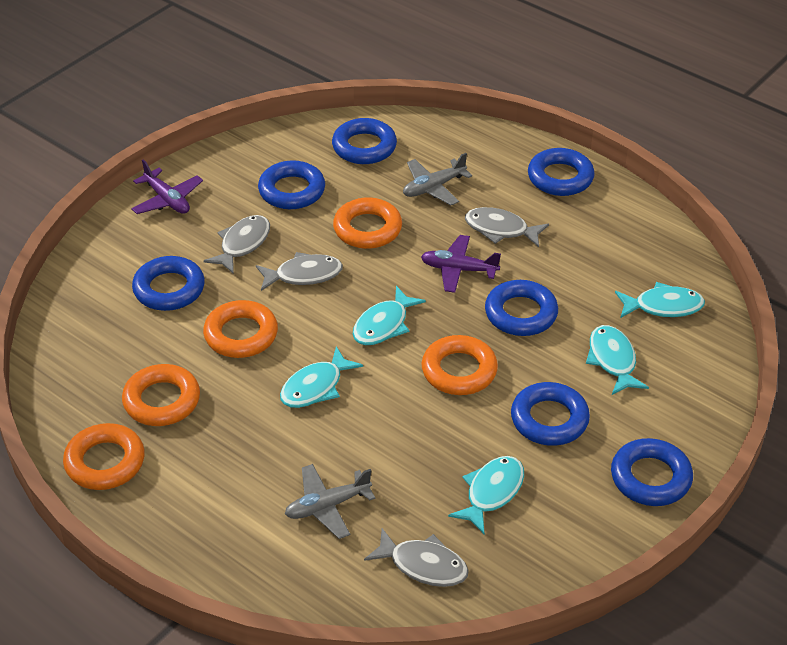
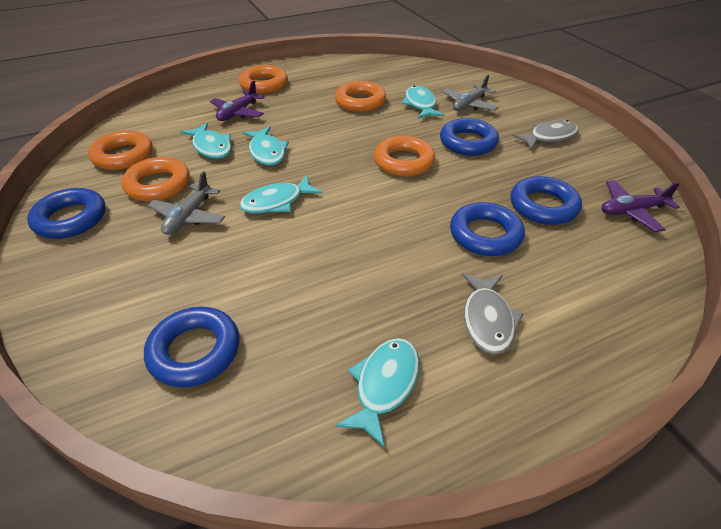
blue ring: [132,256,205,311] [258,160,325,209] [332,118,397,164] [485,280,558,336] [511,382,590,446] [528,148,595,196] [611,438,693,506] = 7 -> [27,188,106,239] [144,307,240,387] [440,118,499,156] [450,202,525,256] [510,176,582,225] = 5
grey fish: [204,215,270,274] [256,252,343,291] [364,528,469,587] [465,207,549,247] = 4 -> [462,273,524,354] [512,120,579,149] = 2

